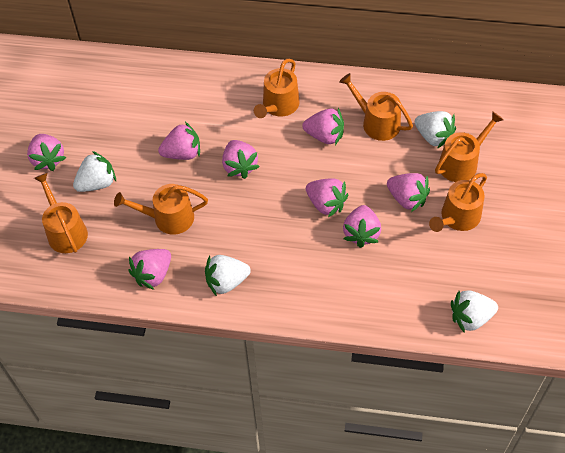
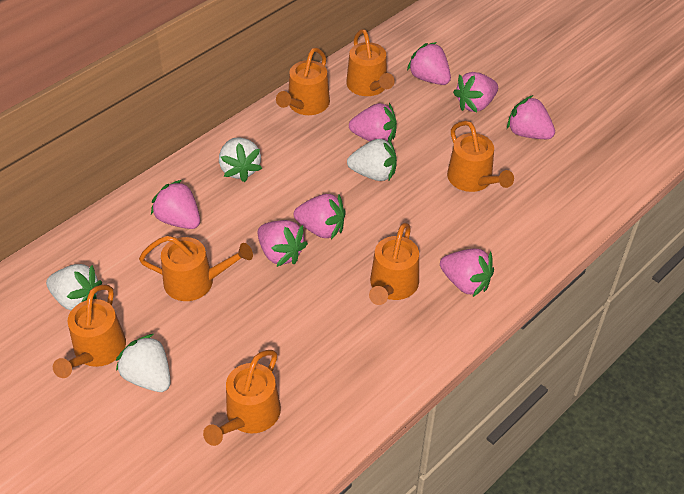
orange watering can: [34,173,88,253] [114,184,208,235] [254,59,300,118] [339,73,413,141] [429,173,487,232] [435,111,504,182] = 6 -> [53,285,126,378] [139,236,253,301] [203,350,281,446] [276,48,330,115] [346,29,395,96] [369,223,419,305] [447,121,514,192] = 7

